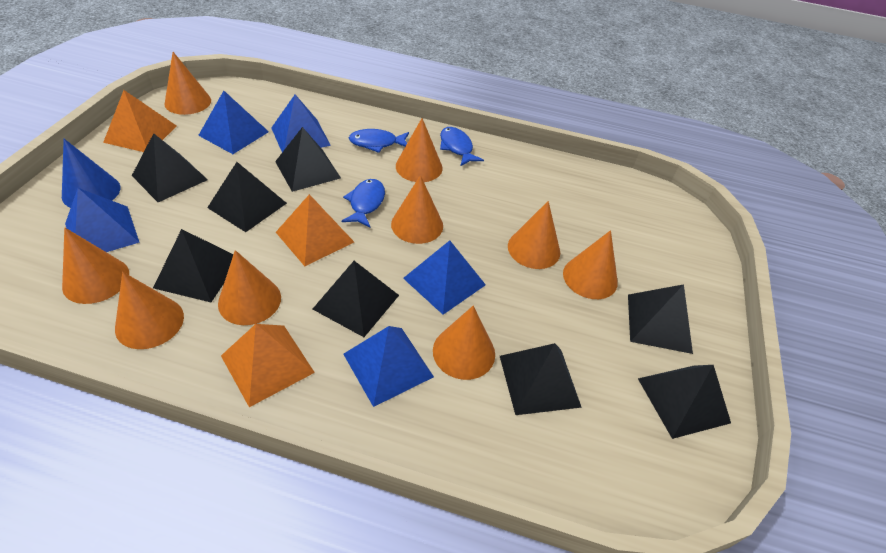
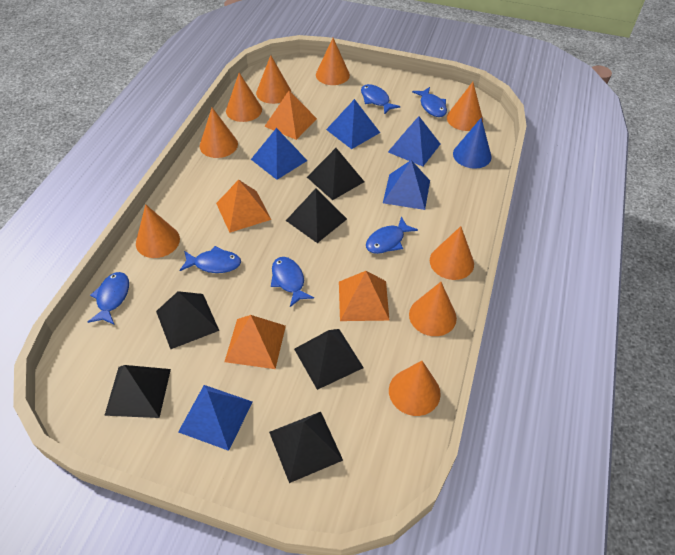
black pyramid: [132,133,208,202] [153,229,233,302] [207,162,287,232] [275,127,341,192] [313,261,399,337] [500,343,582,415] [628,284,693,354] [638,365,731,439] = 8 -> [104,365,171,418] [156,291,219,349] [269,412,343,483] [286,188,347,243] [294,329,364,390] [307,148,364,200] = 6
blue fish: [341,179,385,228] [349,129,409,153] [440,127,484,166] = 3 -> [88,272,129,325] [179,246,241,273] [271,257,314,307] [361,84,401,115] [366,216,418,254] [412,87,447,117] = 6
orange pyramid: [103,90,176,152] [221,324,315,407] [276,194,354,266] = 3 -> [216,180,271,233] [225,315,286,369] [264,91,317,140] [339,271,390,321] = 4

